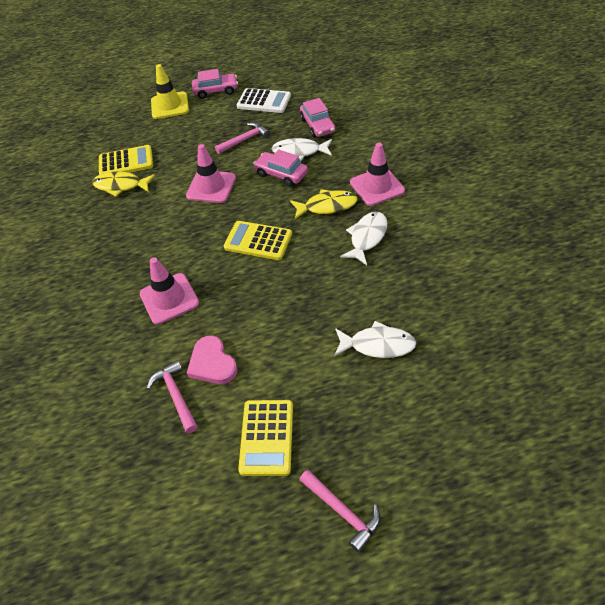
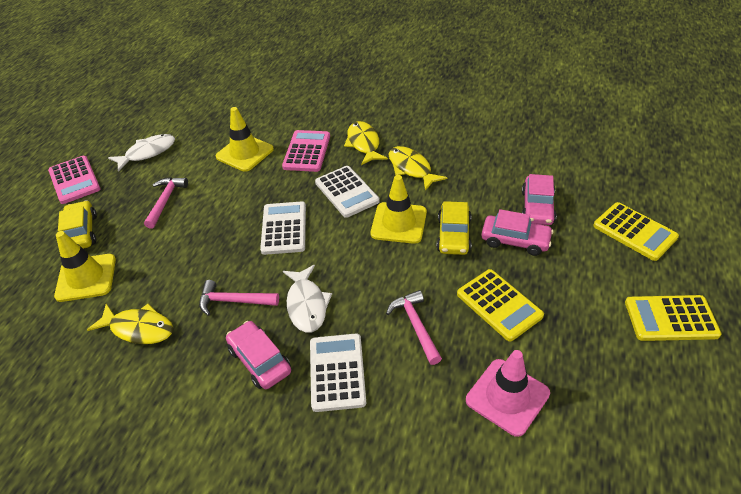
pink calculator: none = 0 -> [48,156,100,204] [282,130,330,172] = 2
pink heart: [187,335,238,384] = 1 -> none = 0
pink traffic cone: [140,257,199,325] [186,144,236,203] [350,143,405,206] = 3 -> [466,350,550,437] = 1
white calculator: [237,88,291,113] = 1 -> [260,201,306,255] [310,334,366,412] [315,166,380,218] = 3
white fish: [271,138,332,161] [334,321,416,358] [340,212,388,265] = 3 -> [108,134,175,172] [283,265,332,333] = 2
yellow car: none = 0 -> [58,200,97,249] [436,201,471,255] = 2
yellow fish: [92,171,155,196] [290,189,357,219] = 2 -> [87,303,173,344] [344,121,388,165] [388,146,447,191] = 3
yellow traffic cone: [151,64,189,119] = 1 -> [54,231,116,302] [216,107,274,172] [370,175,427,244] = 3

